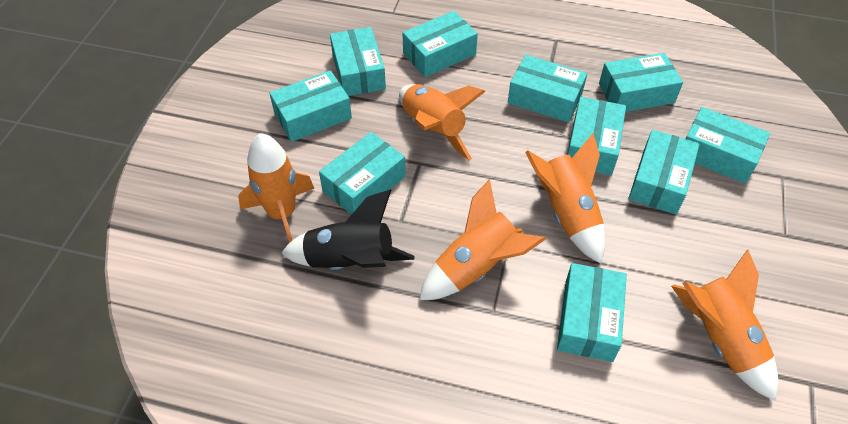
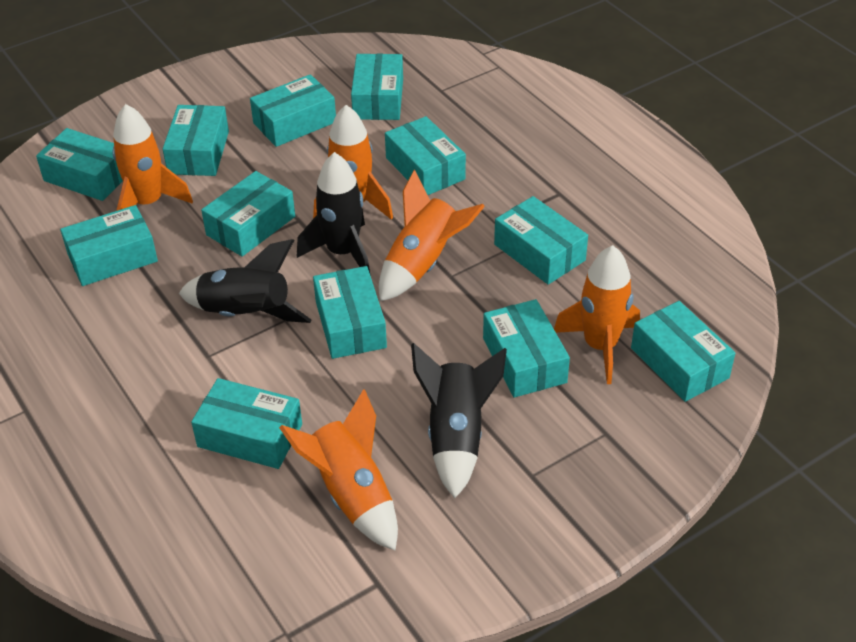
black rocket: [281,190,415,270] = 1 -> [179,239,311,323] [297,152,371,276] [411,343,507,498] = 3
turquoise box: [269,70,352,142] [319,132,406,215] [330,27,386,96] [402,11,478,77] [508,55,587,122] [557,263,627,362] [567,97,626,175] [599,53,683,112] [628,130,700,214] [686,107,770,184] = 10 -> [36,128,123,201] [60,205,158,286] [163,105,229,176] [191,378,302,469] [201,171,295,257] [250,74,336,147] [313,266,387,359] [351,54,403,120] [385,116,466,195] [483,299,570,398] [494,196,588,285] [631,301,735,402] = 12

